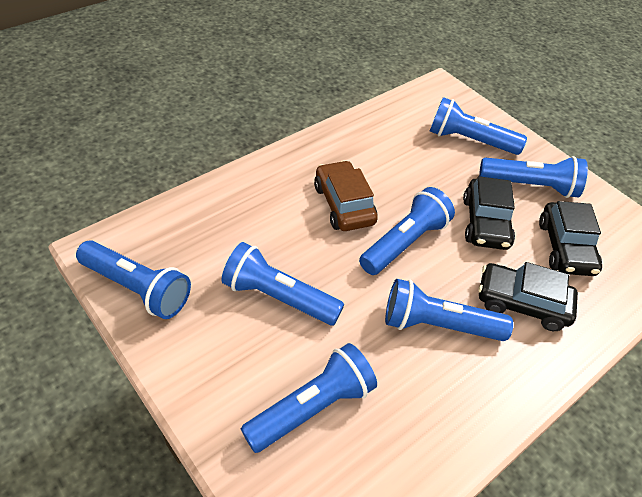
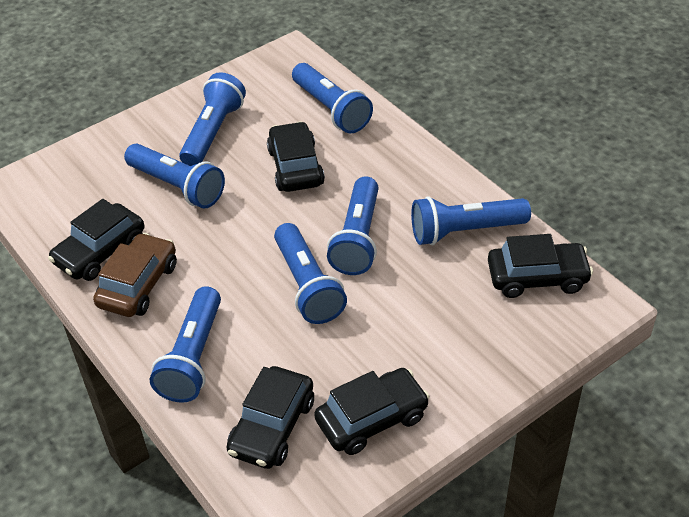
black car: [463,176,515,250] [478,262,578,331] [539,201,602,276] = 3 -> [48,199,144,281] [226,366,314,469] [267,121,325,192] [314,368,430,455] [488,234,593,298] = 5

